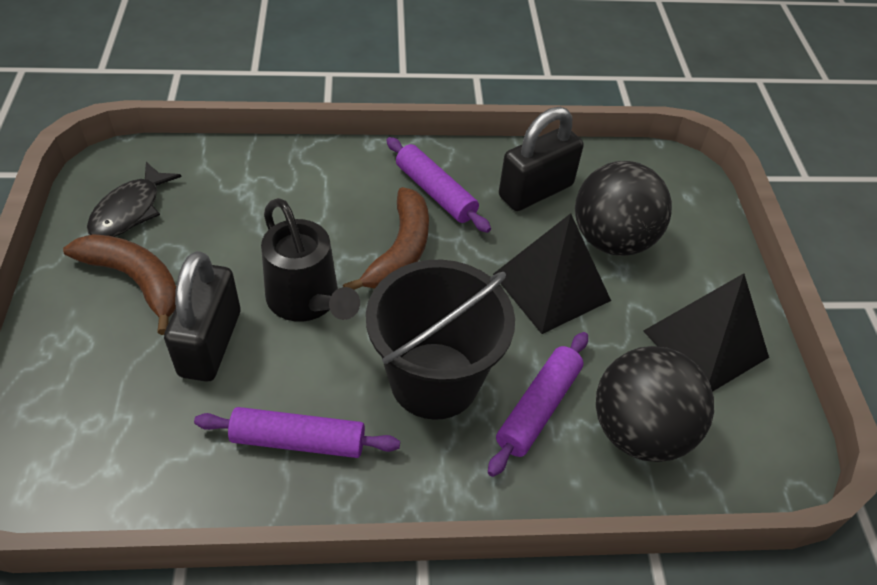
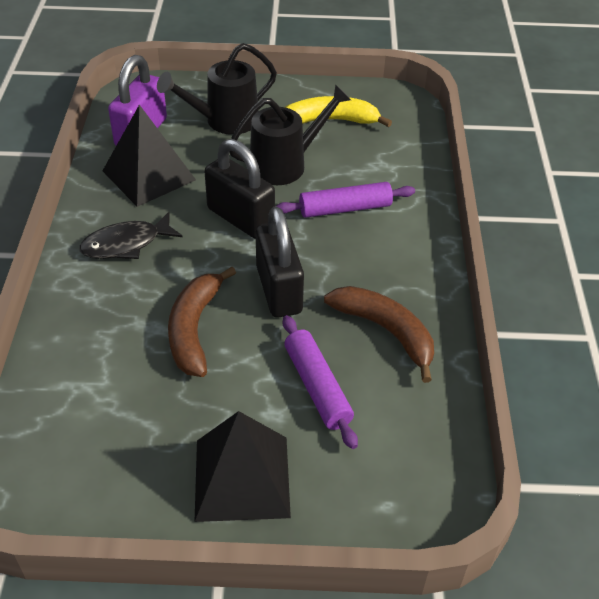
black ball: [575,161,672,256] [596,346,714,462] = 2 -> none = 0
black bucket: [366,260,515,420] = 1 -> none = 0
black watering can: [261,198,360,322] = 1 -> [157,43,277,135] [229,84,351,185] = 2
purple padlock: none = 0 -> [108,55,167,145] = 1
purple rolling pin: [194,407,400,458] [386,137,491,233] [488,332,588,477] = 3 -> [275,182,415,218] [283,315,358,449] = 2
yellow banana: none = 0 -> [285,96,392,127] = 1

